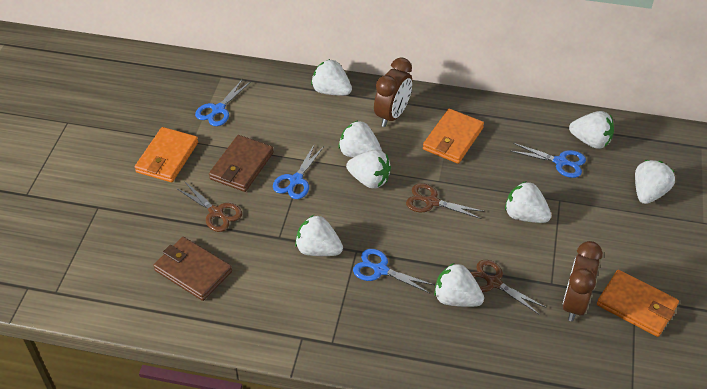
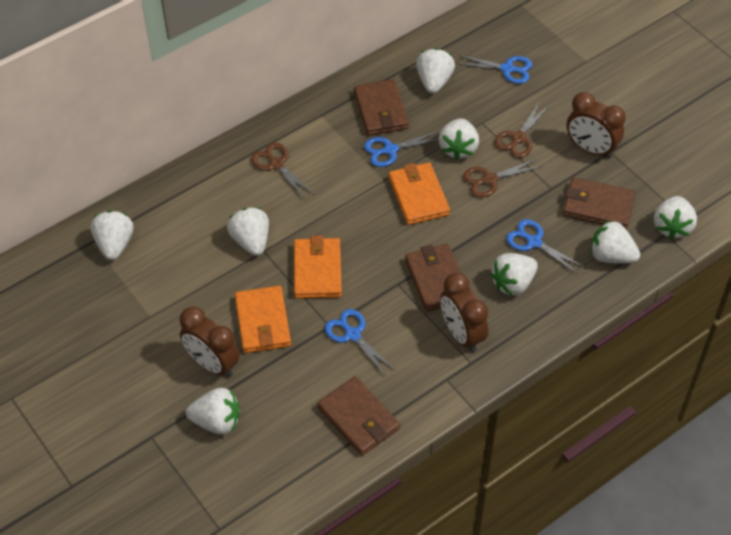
brown clock: [374,57,412,127] [562,241,603,322] = 2 -> [180,307,240,377] [440,273,488,352] [567,92,626,159] = 3
brown wallet: [153,237,232,301] [209,135,274,192] = 2 -> [317,376,400,456] [354,79,409,136] [405,244,461,311] [563,177,635,229] = 4

